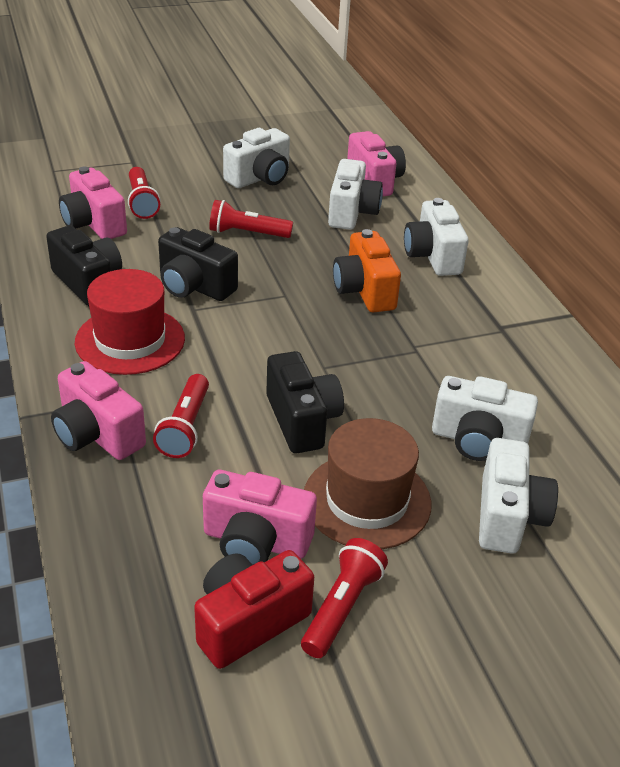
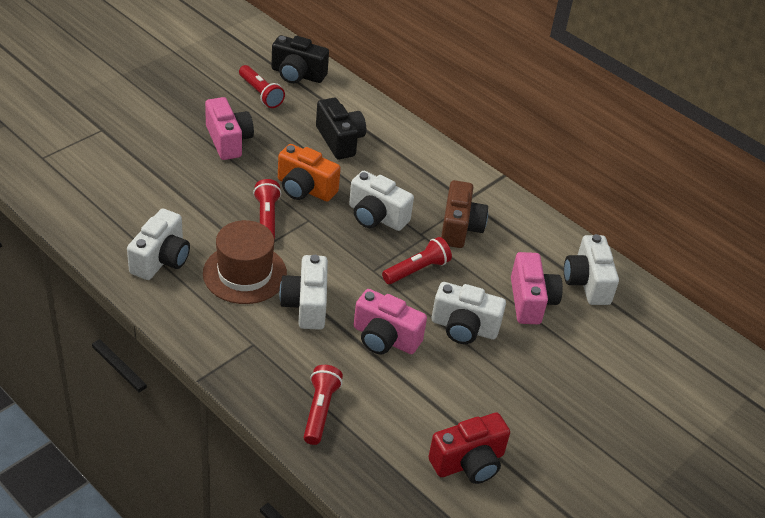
black camera: [46,225,122,306] [158,227,238,301] [266,351,344,454] = 3 -> [271,35,329,84] [316,98,366,159] = 2
brown camera: none = 0 -> [441,180,488,248] = 1
pink camera: [51,361,146,460] [59,166,127,239] [203,470,317,565] [347,131,406,197] = 4 -> [205,97,254,160] [354,289,427,354] [511,252,563,324] = 3
red hat: [75,269,185,375] = 1 -> none = 0

